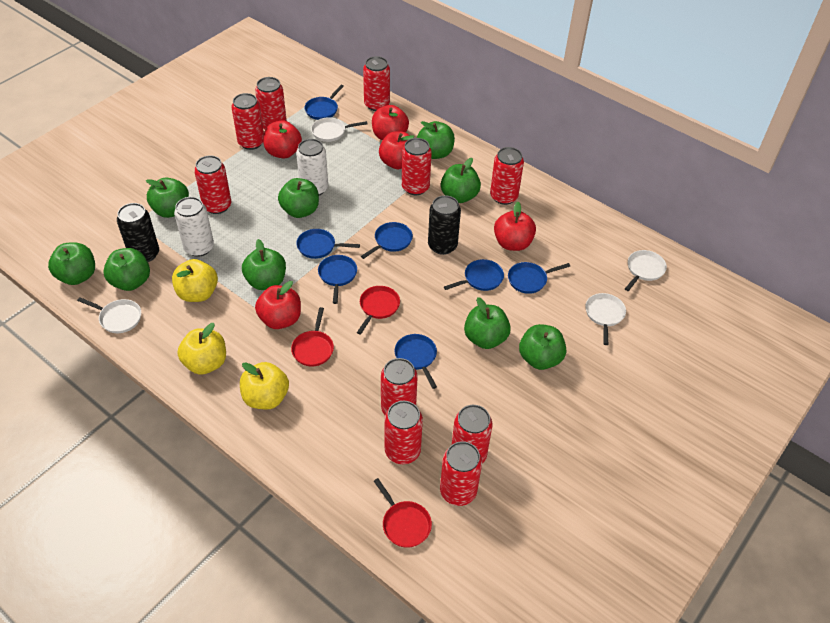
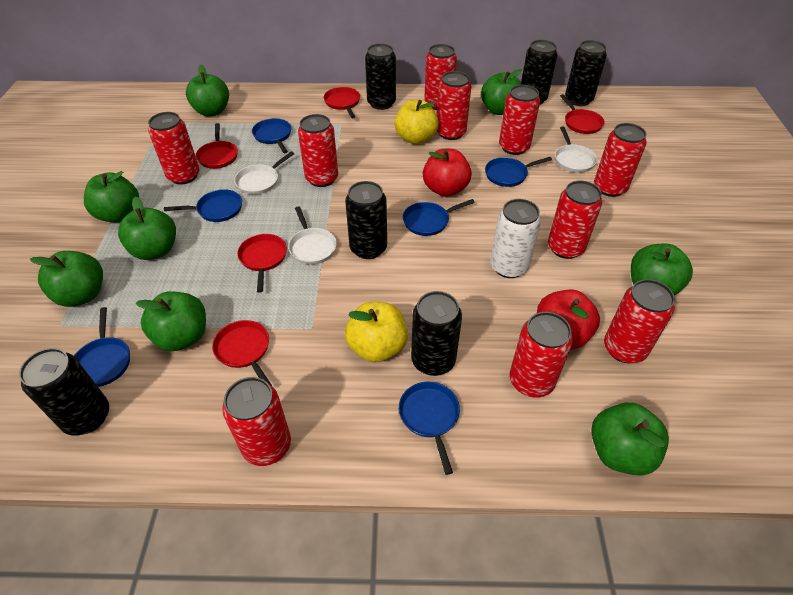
black can: [117,203,159,262] [428,195,461,255] = 2 -> [19,348,109,436] [345,181,387,259] [365,44,396,110] [411,291,462,376] [521,40,558,105] [565,40,607,106] = 6
blue pan: [296,229,360,259] [305,85,344,120] [318,255,357,304] [361,222,413,259] [395,334,437,389] [444,259,504,291] [508,262,570,294] = 7 -> [74,307,130,387] [164,189,242,222] [252,118,291,153] [399,382,460,475] [403,199,475,236] [485,157,552,187] = 6
green apple: [48,242,95,285] [103,248,150,291] [146,178,189,218] [242,239,286,290] [278,178,319,218] [417,121,455,159] [441,158,481,203] [464,297,511,349] [519,324,566,370] = 9 -> [30,251,103,307] [84,171,139,222] [118,196,176,260] [136,291,206,351] [186,65,229,117] [481,69,522,115] [591,403,669,475] [631,244,693,296] = 8
red apple: [255,281,301,329] [263,120,302,159] [372,105,409,141] [379,131,414,169] [494,202,536,251] = 5 -> [423,149,472,197] [537,290,600,349] = 2
red pan: [291,307,334,367] [357,286,400,335] [374,478,432,548] = 3 -> [196,123,238,169] [212,320,272,386] [237,234,287,293] [324,87,360,118] [560,94,605,134] = 5
white can: [174,197,214,257] [296,139,328,195] = 2 -> [490,199,541,278] = 1
white pan: [77,297,141,333] [311,117,367,142] [585,293,626,345] [625,250,667,291] = 4 -> [234,151,294,195] [288,206,337,265] [555,126,597,173] = 3
yellow apple: [172,259,218,302] [177,323,226,375] [240,362,289,409] = 3 -> [345,302,408,363] [394,100,439,144] = 2

